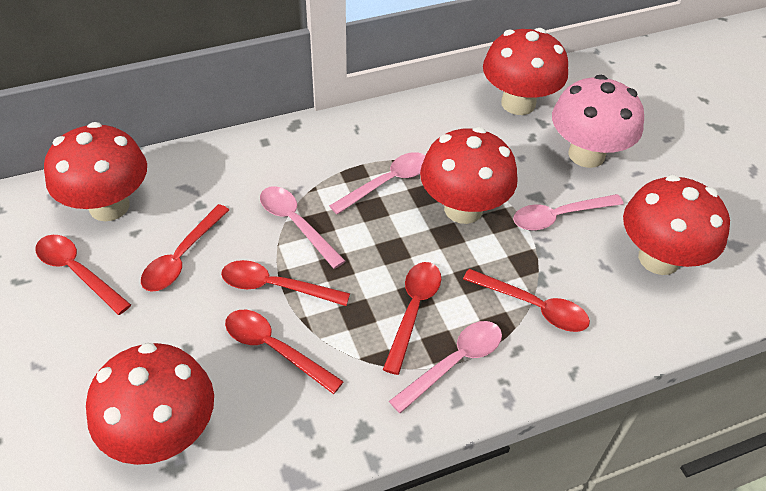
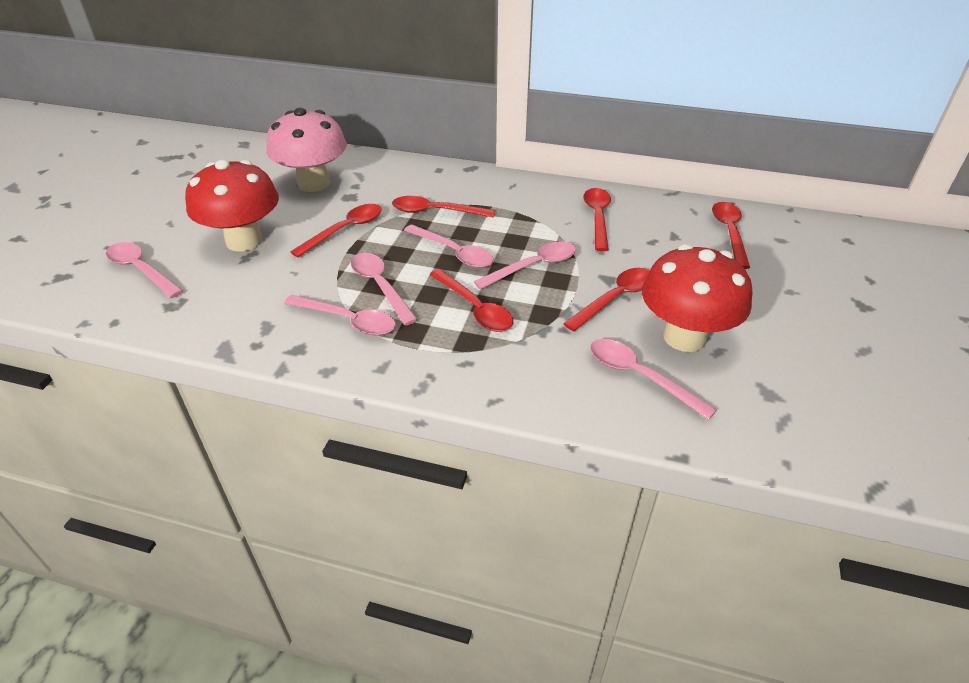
pink spoon: [260,186,345,269] [329,152,426,214] [389,321,502,413] [513,194,624,231] = 4 -> [106,242,183,298] [284,295,396,336] [351,253,418,326] [404,225,494,268] [473,241,576,289] [590,339,717,420] = 6
red mushroom: [44,122,147,221] [86,343,214,465] [420,127,518,224] [483,28,568,115] [623,175,730,275] = 5 -> [185,160,279,252] [642,244,753,352] = 2

